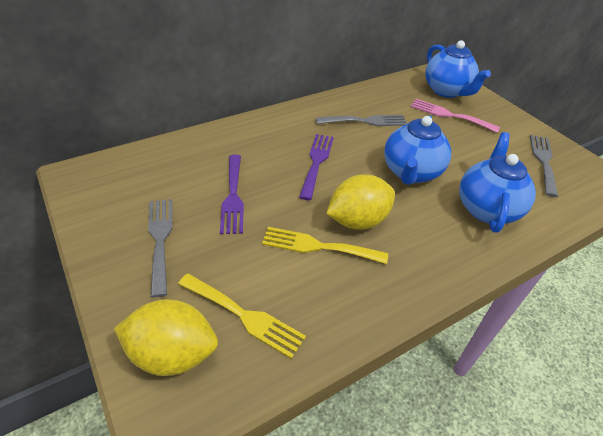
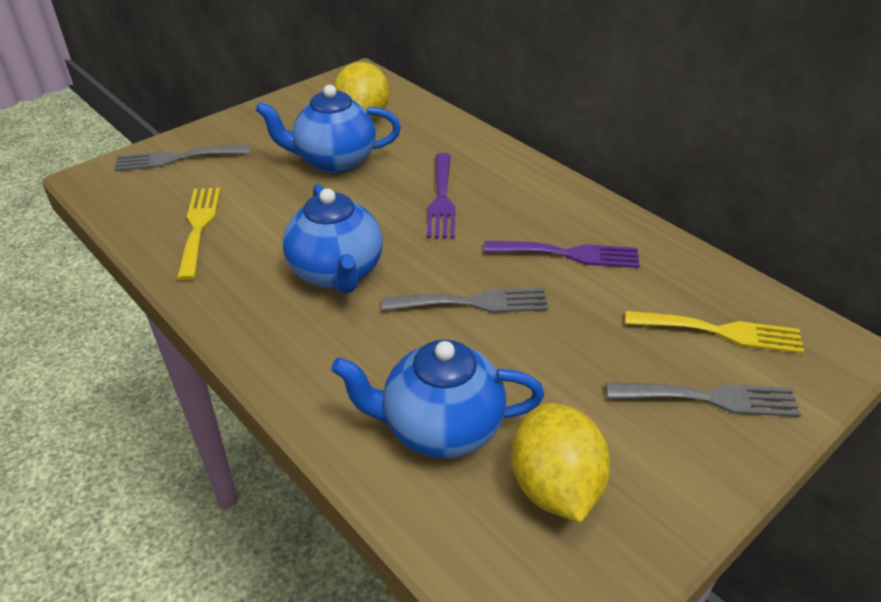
pink fork: [410,99,500,133] = 1 -> none = 0

